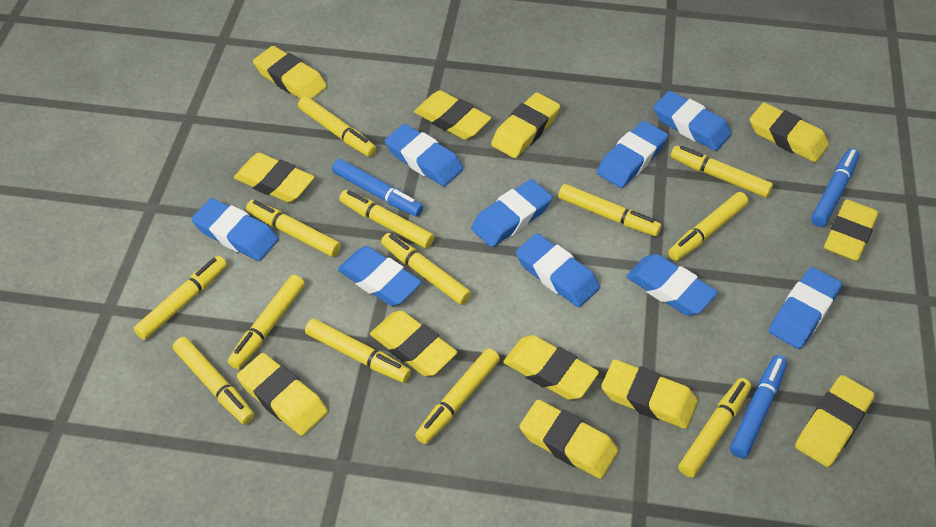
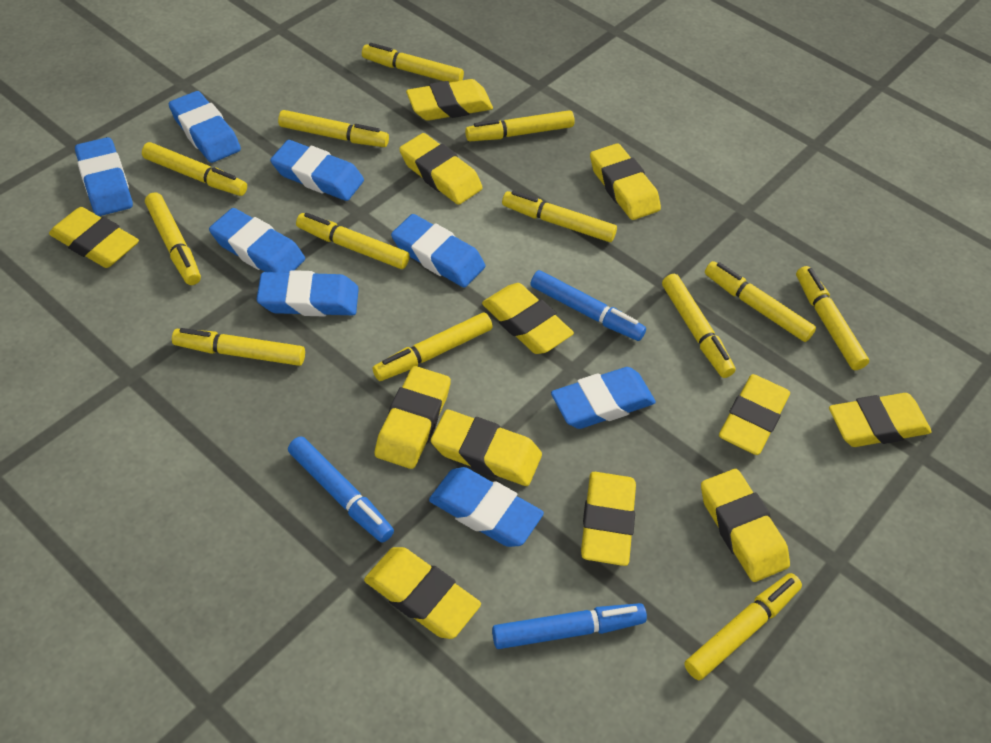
blue eraser: [191,198,278,261] [338,246,422,306] [385,124,463,186] [471,179,552,247] [516,233,600,307] [597,121,668,188] [626,254,718,315] [654,91,732,151] [769,267,842,349] = 9 -> [75,137,133,216] [169,91,241,163] [209,208,305,273] [257,270,359,317] [270,140,364,201] [391,214,485,288] [429,467,544,547] [551,367,656,429] = 8

